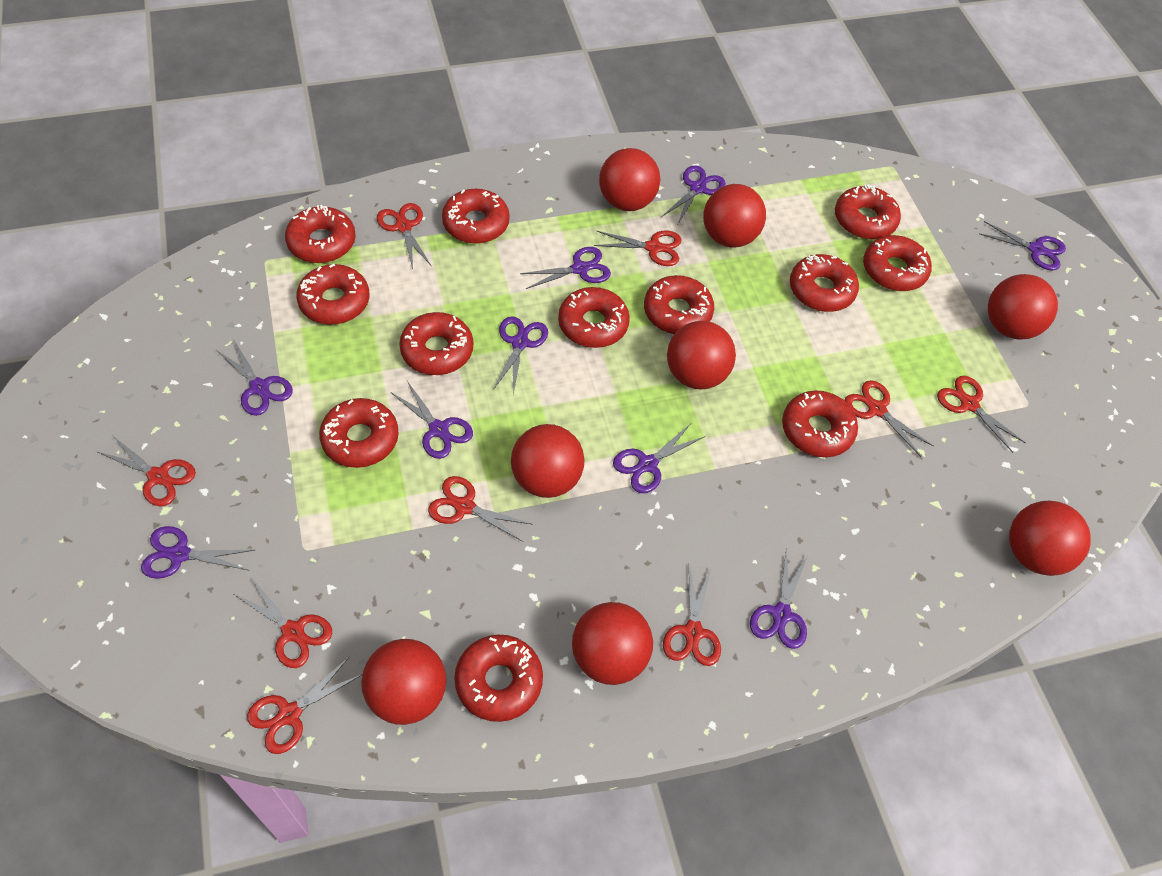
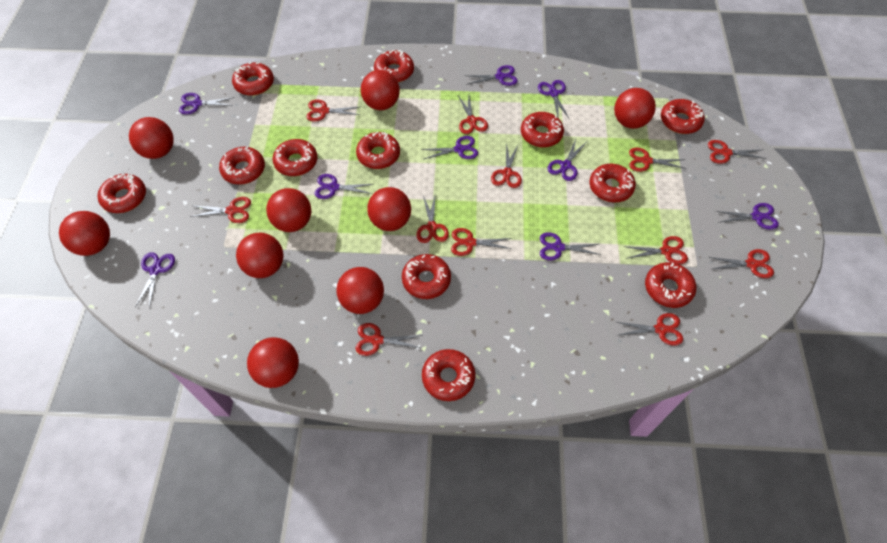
red ball: [361,639,446,725] [511,424,585,498] [572,602,653,685] [599,148,661,211] [667,321,736,390] [703,184,766,248] [988,274,1058,340] [1009,501,1091,576] = 8 -> [59,211,110,256] [129,117,174,159] [236,233,283,278] [247,337,299,388] [266,188,311,232] [336,267,384,314] [361,70,400,110] [367,187,411,231] [614,88,656,129] = 9
red scissors: [98,435,196,506] [234,579,332,668] [247,657,363,754] [377,203,431,269] [428,476,533,542] [594,231,681,266] [663,566,721,666] [844,380,934,457] [937,376,1026,453] = 9 -> [190,197,251,223] [306,100,360,122] [356,323,423,356] [416,196,449,243] [451,228,512,256] [458,96,488,134] [491,142,522,188] [617,313,683,346] [624,236,688,264] [629,148,687,172] [708,140,767,164] [708,249,774,278] = 12

